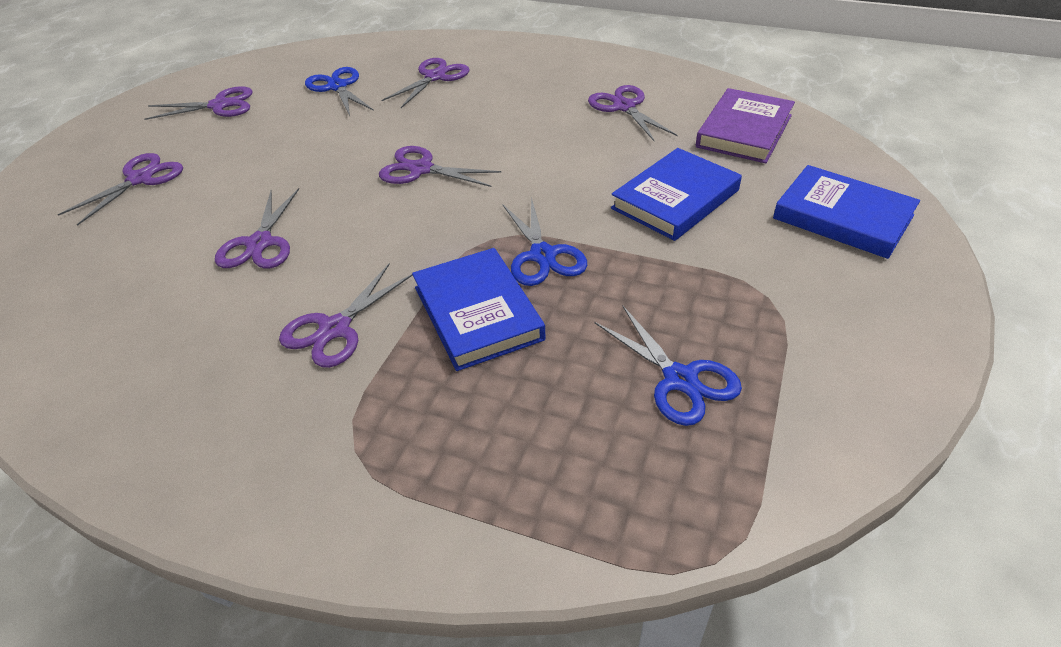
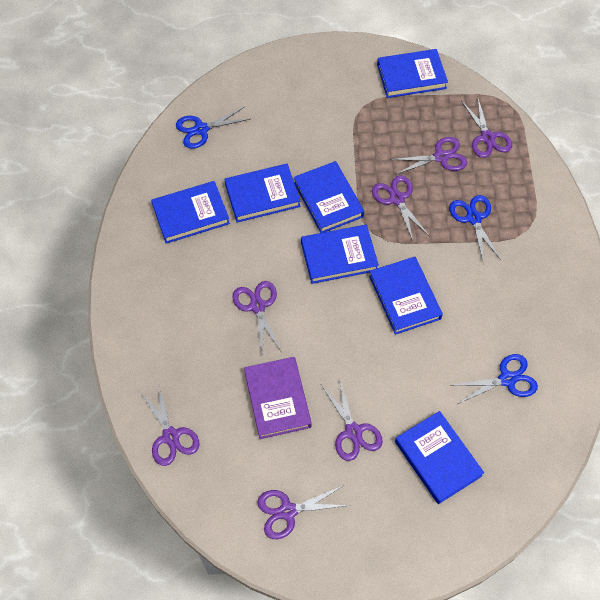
blue book: [412,248,546,371] [611,148,742,241] [773,165,920,259] = 3 -> [151,181,230,244] [224,164,300,223] [294,161,364,233] [301,225,379,284] [369,257,443,335] [377,49,448,98] [395,411,484,504] = 7

